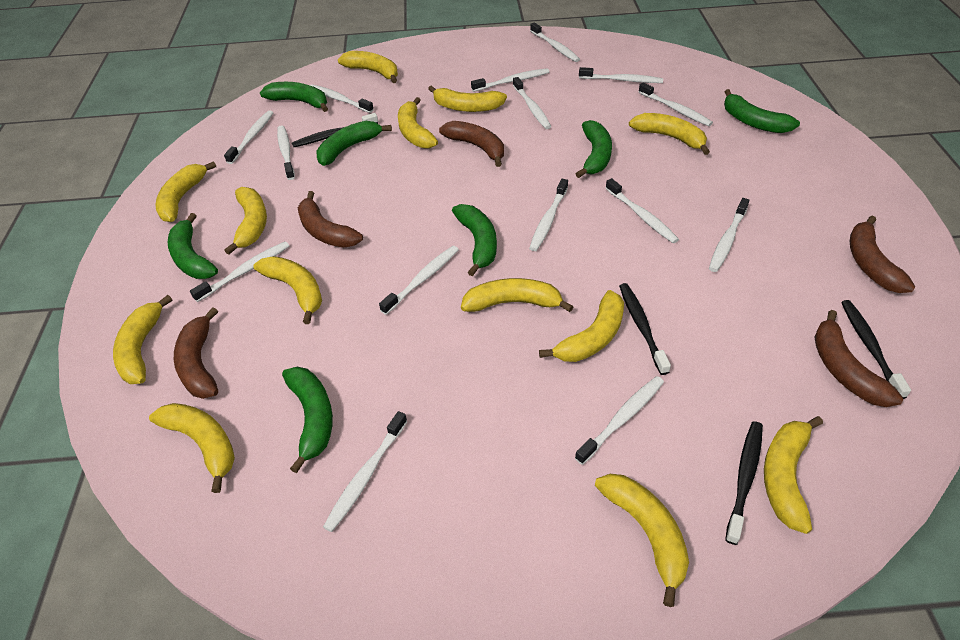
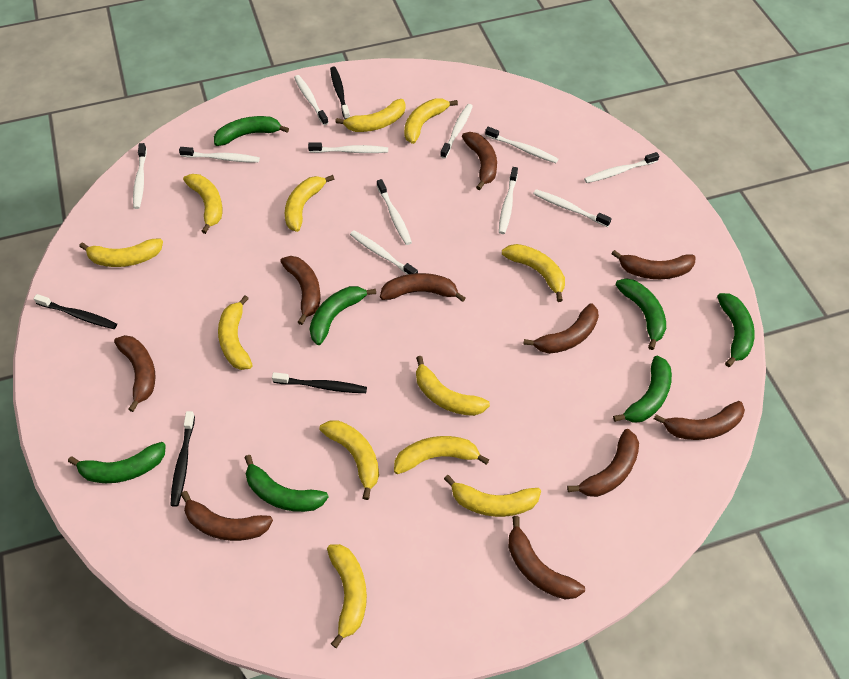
brown banana: [174,307,218,399] [298,191,363,248] [439,121,504,167] [815,310,903,407] [850,216,915,293] = 5 -> [114,335,156,412] [181,491,273,541] [280,256,321,325] [380,273,466,302] [462,132,497,190] [508,516,585,600] [523,303,599,354] [567,429,639,497] [612,250,695,279] [654,401,745,440] = 10
white toothbrush: [190,241,289,302] [224,110,273,164] [277,125,295,180] [310,84,374,113] [323,411,408,532] [379,246,459,315] [471,68,549,92] [513,77,551,129] [529,179,568,251] [530,22,580,62] [575,376,664,465] [579,67,663,83] [606,178,679,243] [639,82,713,126] [709,198,749,272] = 15 -> [133,143,147,209] [179,147,260,163] [294,75,329,125] [308,142,388,153] [350,231,418,275] [377,179,412,245] [440,104,473,159] [485,127,558,163] [499,167,518,234] [533,189,612,227] [584,152,659,183] = 11
yellow banana: [113,295,172,384] [149,403,235,493] [156,161,216,222] [224,187,267,255] [253,256,322,324] [338,51,398,83] [398,97,438,148] [428,85,507,112] [461,278,573,312] [539,290,624,362] [595,474,689,607] [629,113,710,155] [764,416,823,534] = 13 -> [79,238,163,267] [183,174,223,234] [218,295,252,370] [285,175,334,232] [319,420,379,500] [327,544,367,648] [335,99,406,132] [394,436,489,474] [404,98,458,144] [416,356,490,416] [444,475,541,517] [502,244,565,302] = 12

